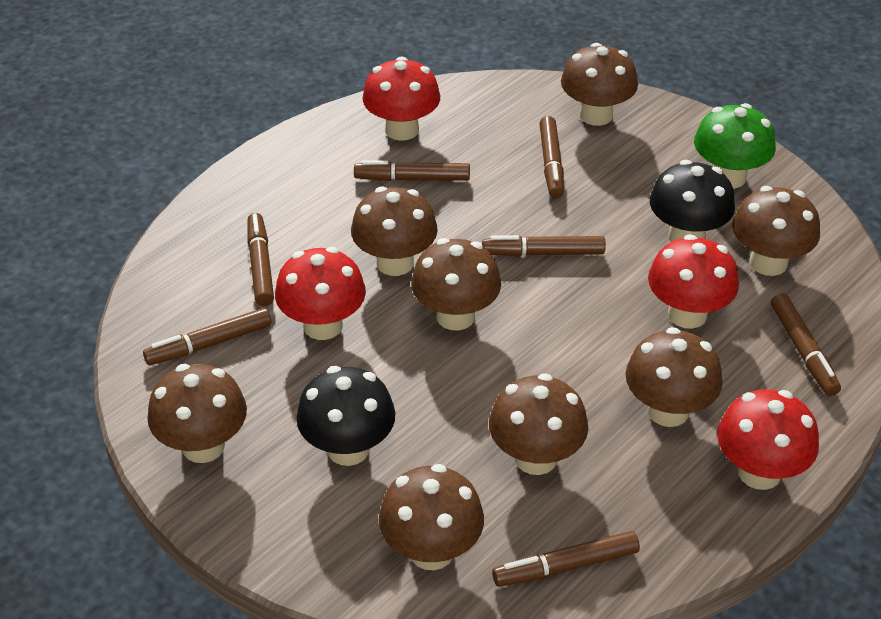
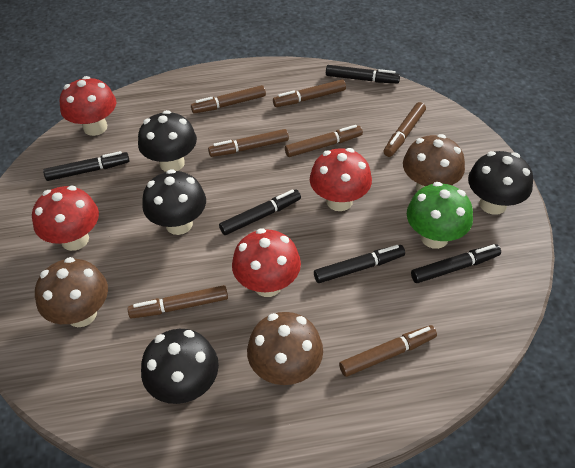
black marker: none = 0 -> [43,151,130,181] [219,190,301,235] [314,245,405,283] [326,65,400,83] [411,244,501,283] = 5
black mushroom: [296,366,395,466] [650,160,735,242] = 2 -> [138,110,197,172] [141,329,219,404] [142,169,206,235] [468,151,533,215] = 4
brown mushroom: [147,364,247,463] [351,186,438,276] [379,464,484,570] [411,238,501,330] [489,373,588,475] [561,43,638,126] [625,327,723,427] [732,186,820,276] = 8 -> [35,257,108,327] [247,312,323,385] [403,134,465,191] = 3

